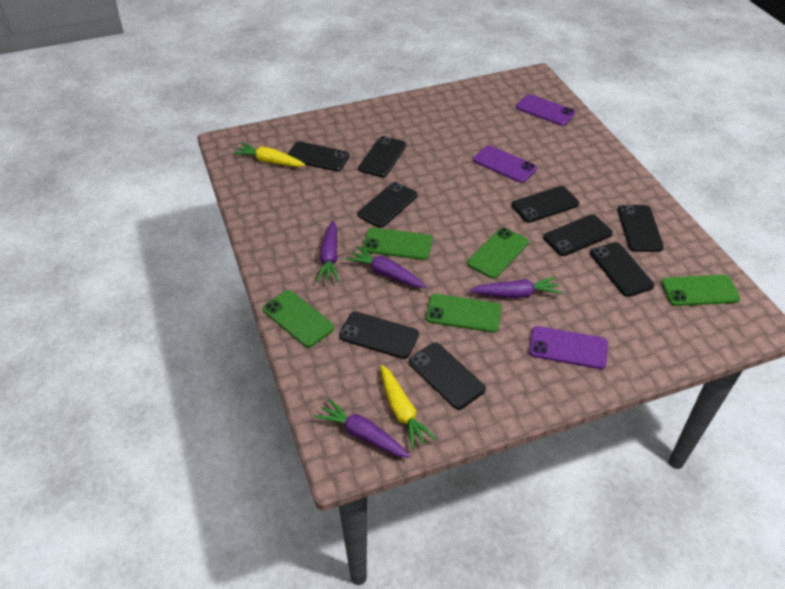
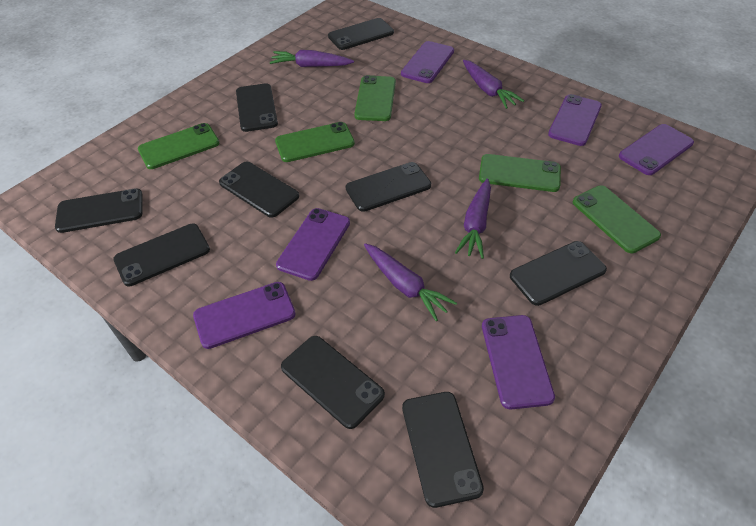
purple phone: [473,145,537,183] [516,94,576,126] [529,326,608,369] = 3 -> [193,282,296,349] [276,208,350,281] [401,41,454,83] [482,315,555,409] [548,94,602,146] [619,124,694,175] = 6
yellow carrot: [233,143,305,167] [381,365,436,450] = 2 -> none = 0

